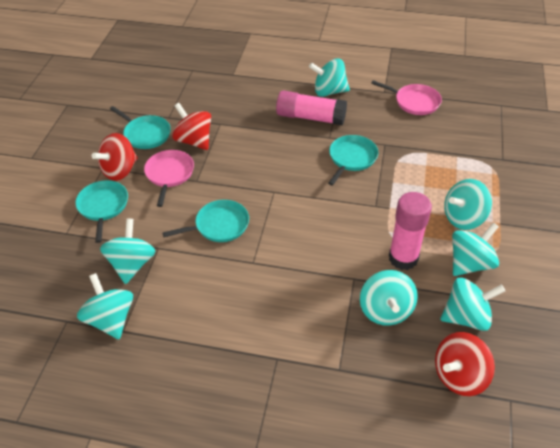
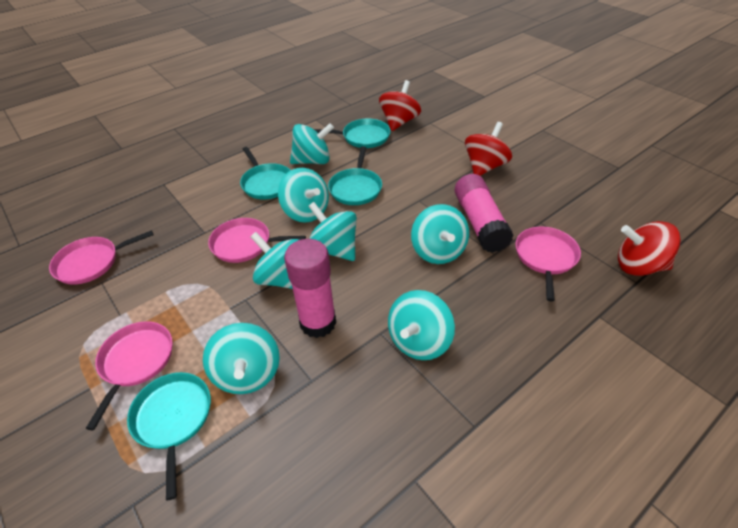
pink pan: [144,150,194,207] [371,80,442,115] = 2 -> [49,230,153,285] [86,321,173,430] [208,218,306,263] [515,226,581,302] = 4

